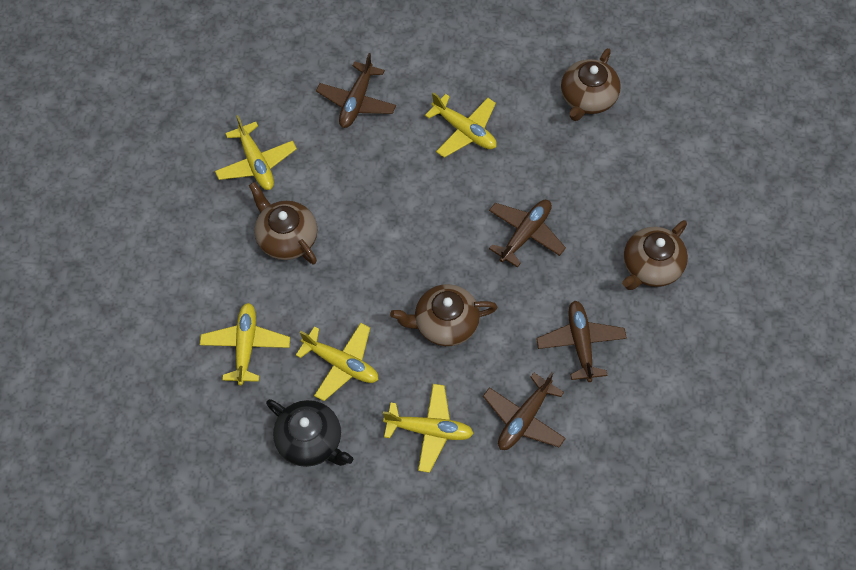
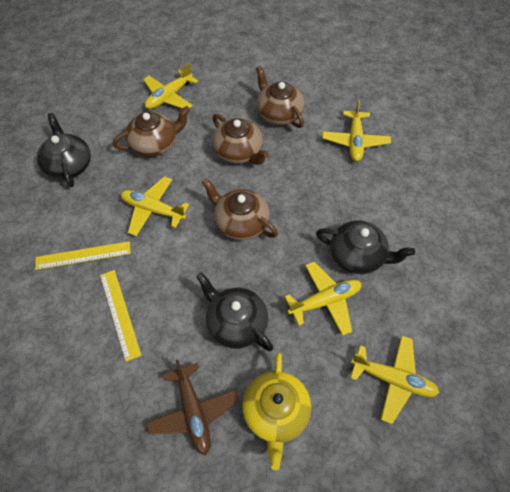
black teapot: [266,399,353,467] = 1 -> [37,113,91,187] [196,272,273,351] [316,220,415,274] = 3
brown plane: [316,53,396,128] [483,372,566,450] [489,200,566,268] [536,300,627,382] = 4 -> [146,359,239,455] = 1
yellow ruler: none = 0 -> [35,241,131,270] [100,270,141,362] = 2
yellow teapot: none = 0 -> [242,353,311,470] = 1

